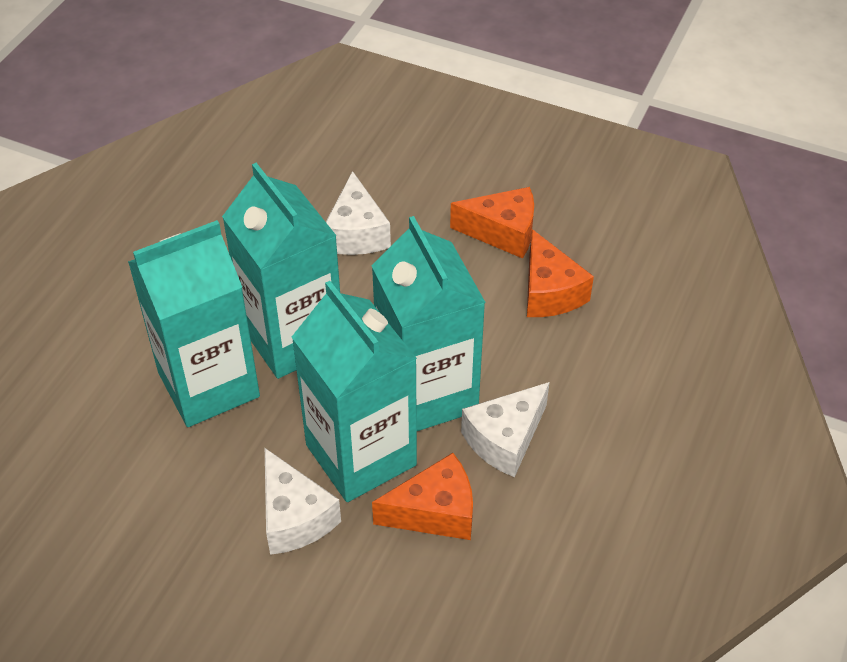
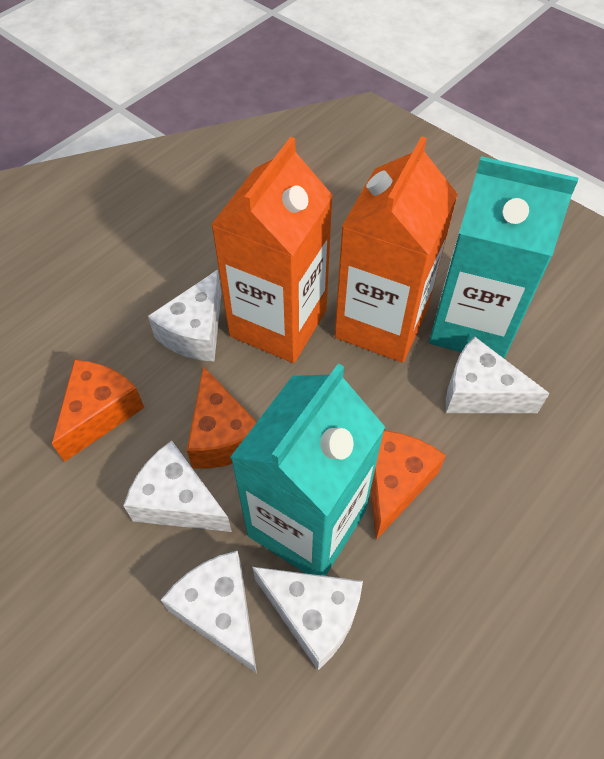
orange carton: none = 0 -> [211,137,333,363] [335,136,458,363] = 2
turquoise carton: [128,220,260,427] [222,163,340,379] [292,281,417,502] [371,216,486,431] = 4 -> [230,364,385,576] [429,156,578,359] = 2
white cheese: [265,448,341,555] [326,171,391,255] [461,382,550,477] = 3 -> [123,441,232,532] [148,270,221,361] [161,551,257,674] [252,567,363,670] [446,336,550,413] = 5

